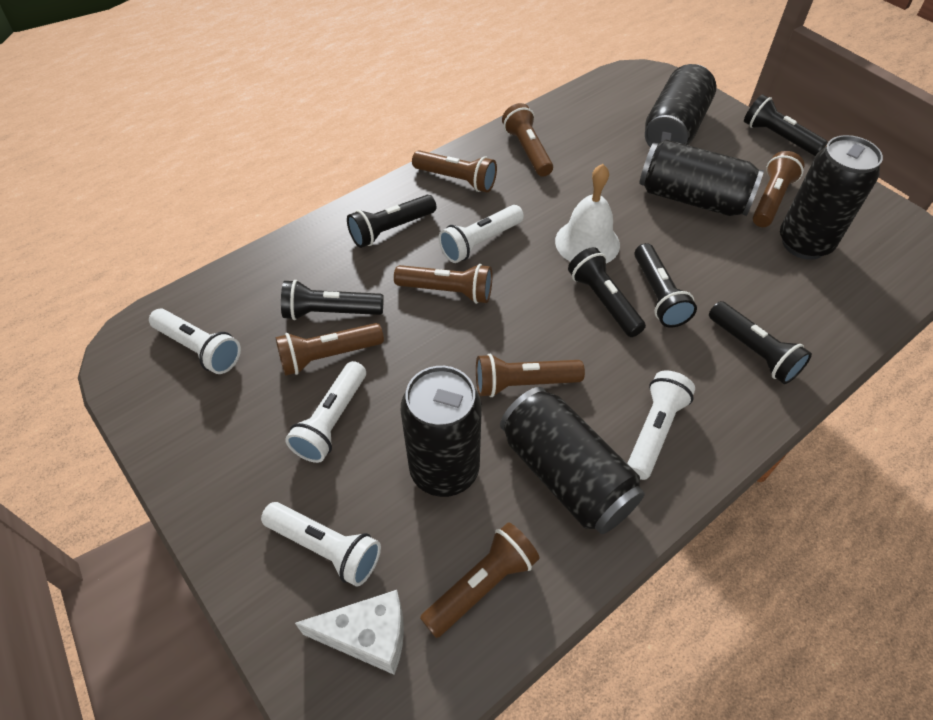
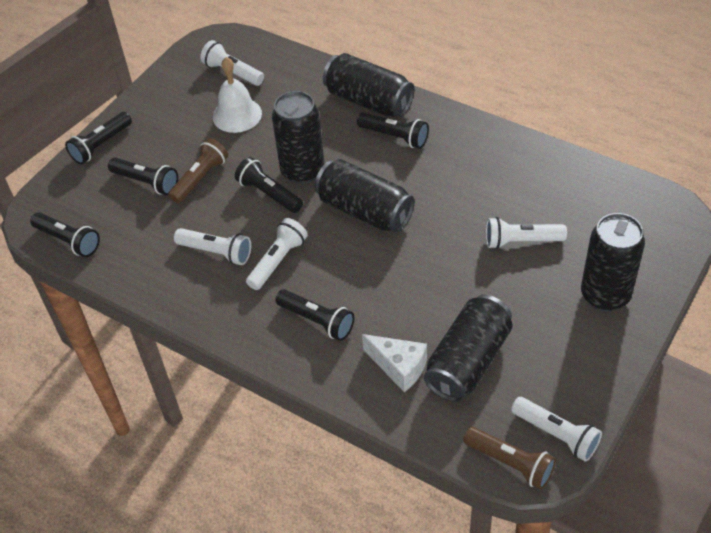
brown flashlight: [276,323,384,376] [394,264,492,304] [412,150,497,192] [420,522,540,638] [476,354,585,397] [502,103,553,177] [753,151,804,227] = 7 -> [168,138,228,204] [463,427,556,490] = 2

